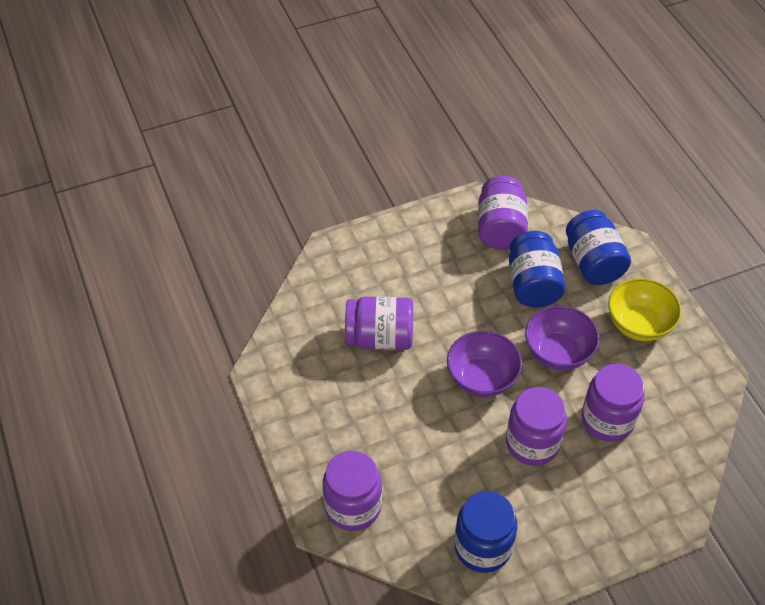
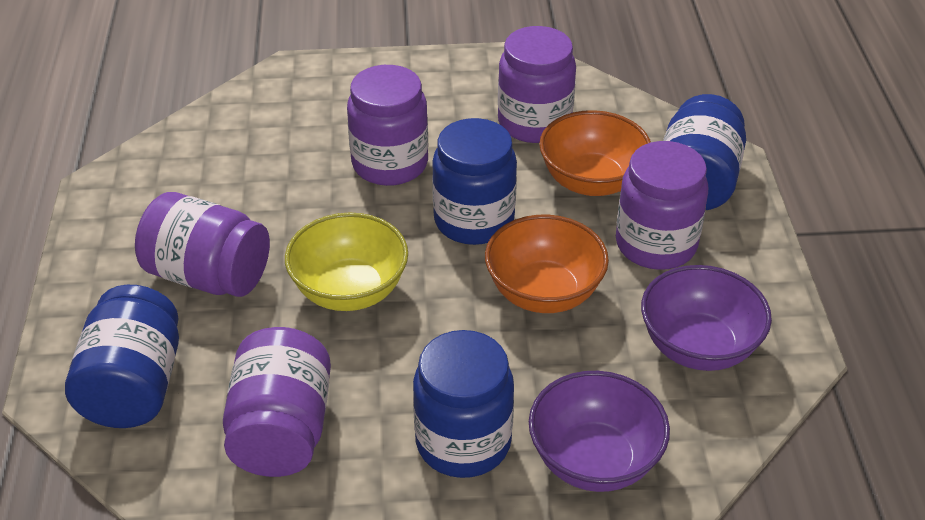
blue jar: [454,491,517,573] [509,231,565,307] [566,210,631,285] = 3 -> [65,285,179,428] [413,330,514,478] [432,118,517,245] [663,94,746,210] = 4
orange bowl: none = 0 -> [485,215,609,313] [539,110,651,196] = 2

